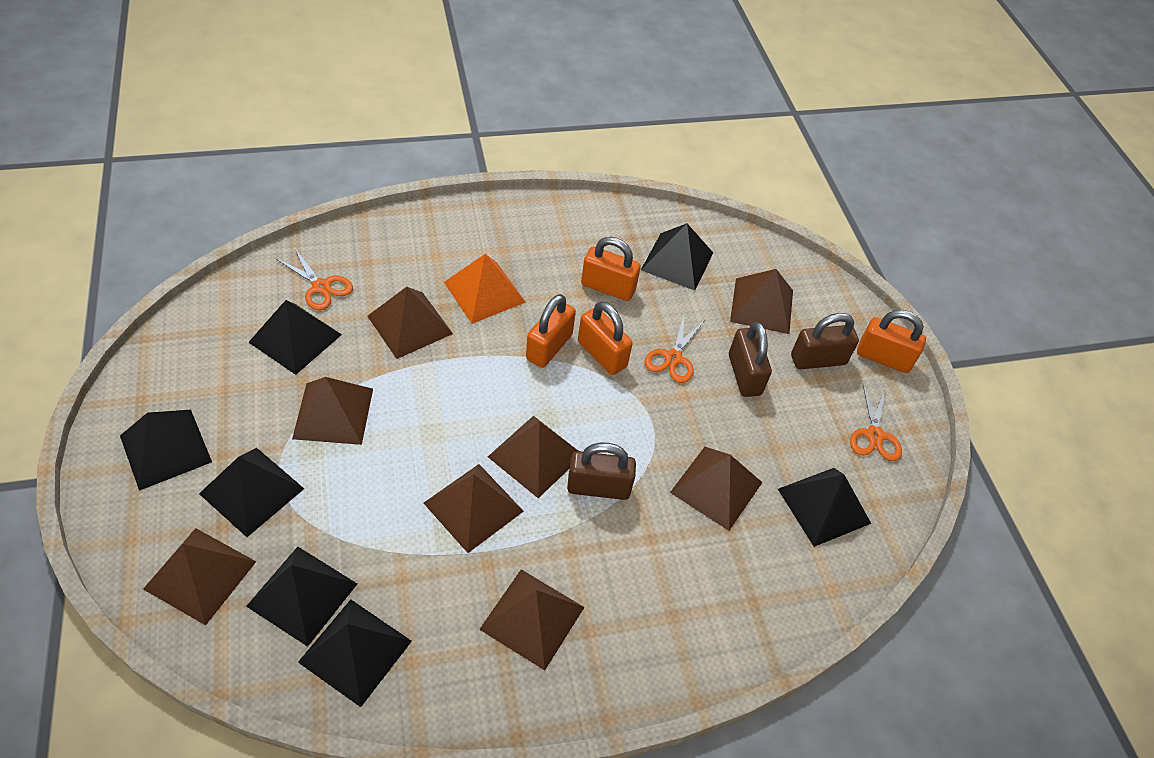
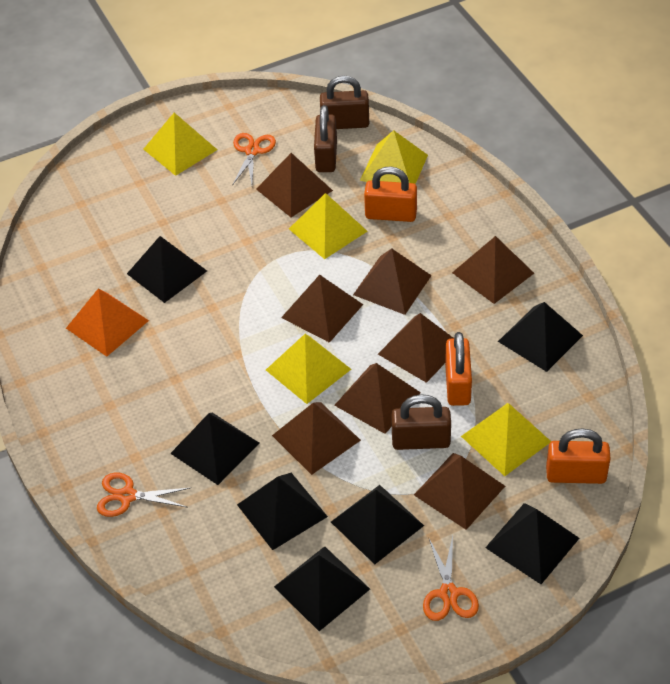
orange padlock: [526,294,576,368] [578,301,633,375] [581,237,641,301] [857,310,926,373] = 4 -> [364,166,417,222] [445,332,472,406] [546,428,611,484] = 3
yellow pyramid: none = 0 -> [143,113,217,176] [266,334,351,404] [289,193,367,259] [360,130,428,184] [461,403,551,476] = 5

